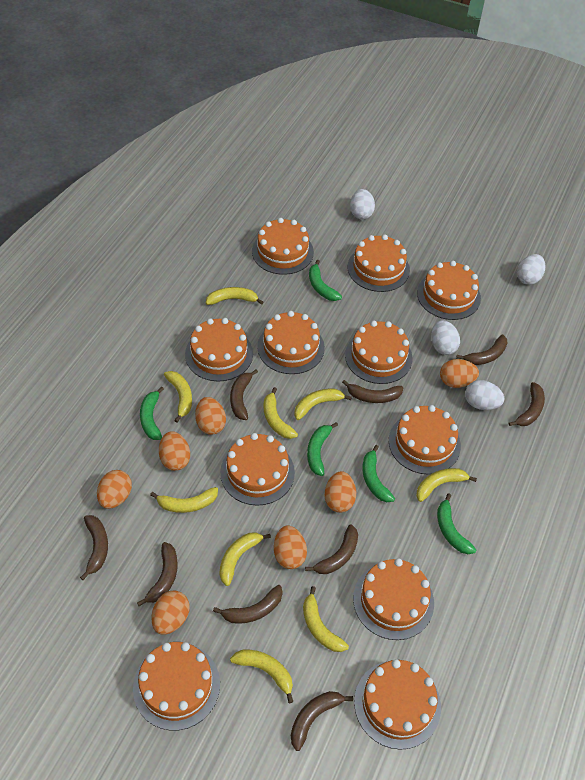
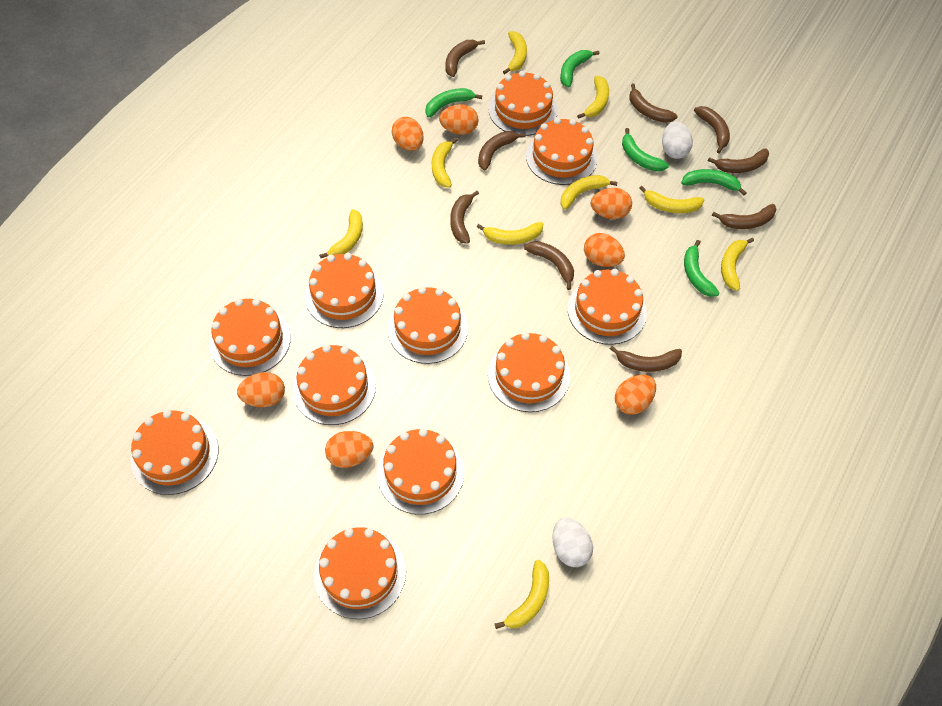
white egg: [350,189,375,219] [431,320,460,355] [465,380,504,410] [517,254,545,285] = 4 -> [552,517,593,567] [662,121,693,159] = 2

